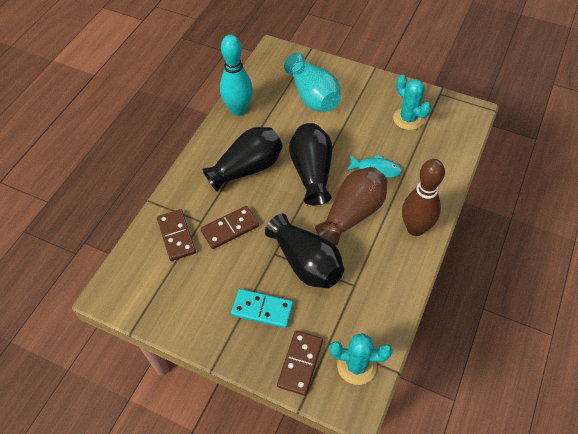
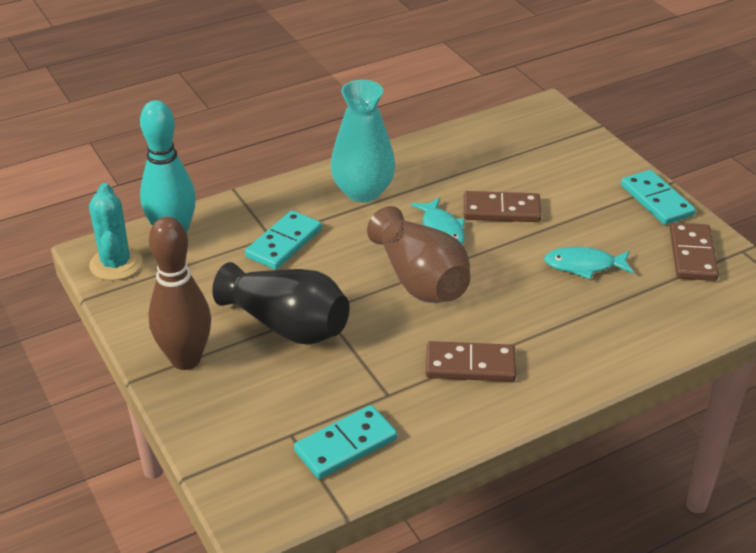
black vase: [202,127,283,192] [265,214,344,288] [289,123,332,205] = 3 -> [212,262,349,344] = 1
turquoise cactus: [330,333,392,385] [393,75,431,130] = 2 -> [89,183,143,281] = 1
turquoise domino: [231,289,293,328] = 1 -> [245,210,322,270] [294,405,397,479] [621,170,696,225] = 3
turquoise fish: [346,154,402,178] = 1 -> [411,197,465,245] [544,247,634,279] = 2

